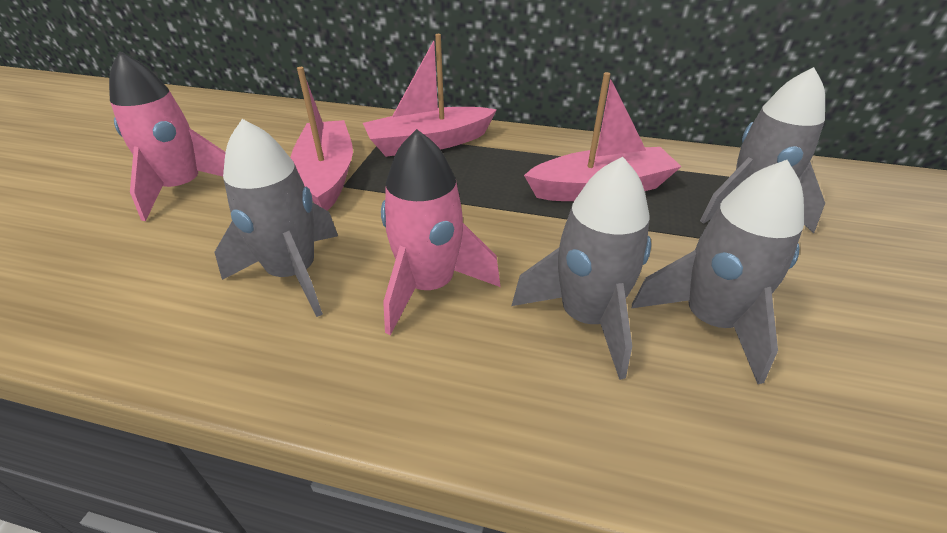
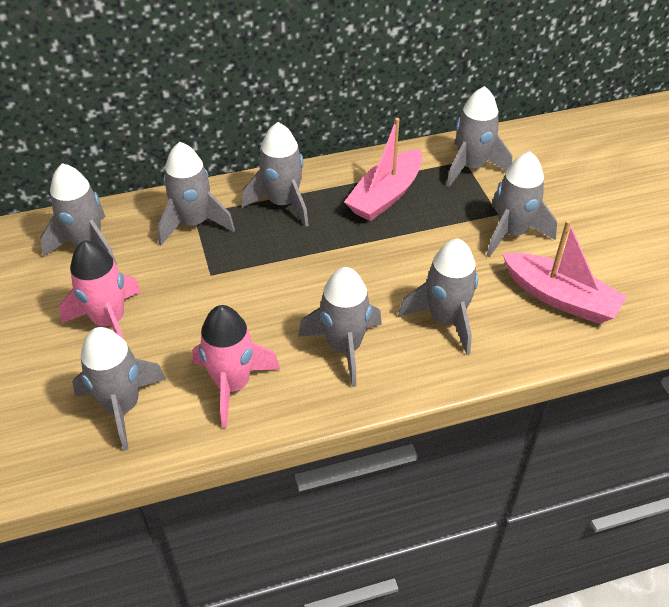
grey rocket: [214,119,338,317] [512,157,651,380] [632,160,804,384] [700,67,825,234] = 4 -> [40,163,117,266] [72,327,166,451] [158,142,235,245] [241,122,309,227] [298,267,382,387] [398,238,478,355] [446,86,512,187] [486,152,557,257] = 8
pink boat: [290,67,353,210] [363,34,497,157] [524,72,682,201] = 3 -> [344,118,422,221] [502,220,627,324] = 2

